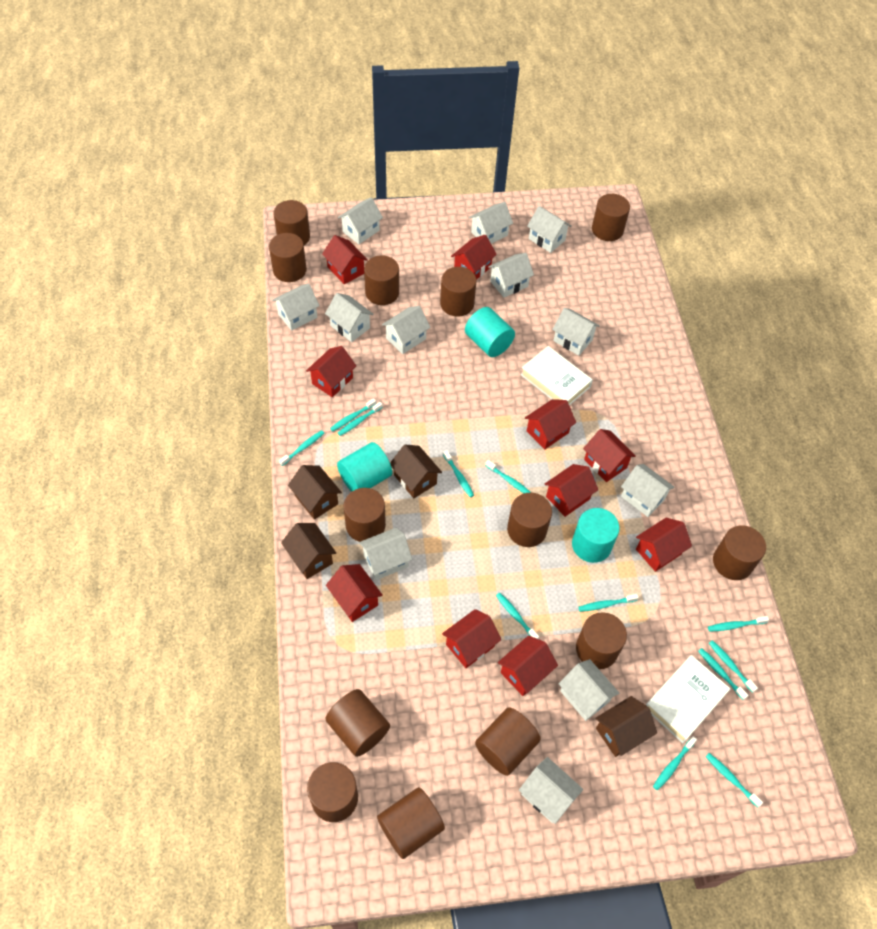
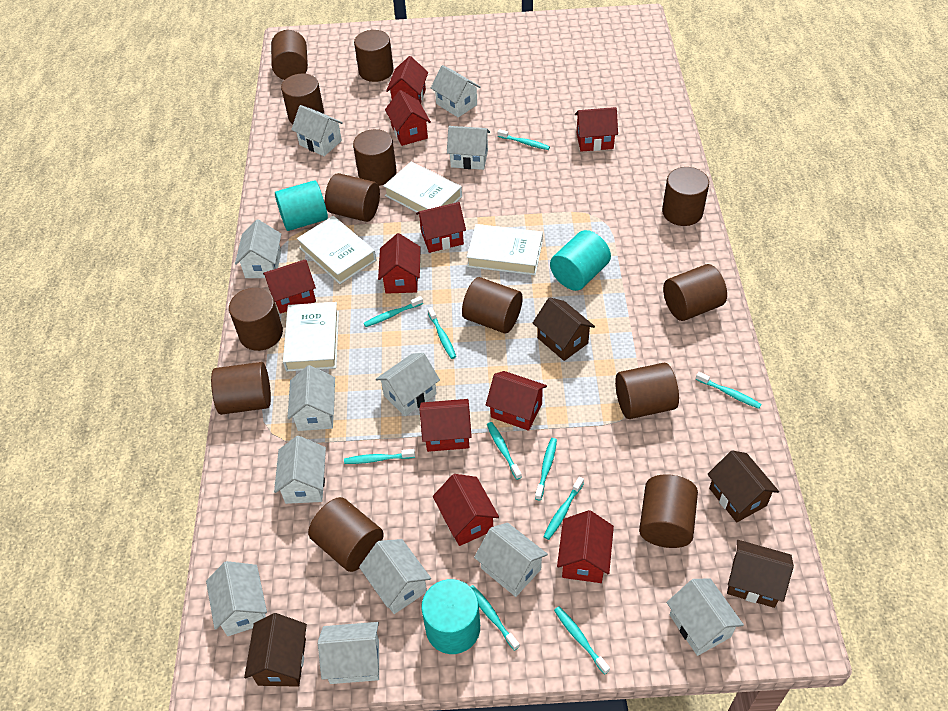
turquoise toothbrush: [279,430,324,466] [330,398,376,431] [338,402,383,436] [443,450,474,497] [485,460,531,493] [496,593,539,639] [578,594,639,612] [653,736,697,791] [698,648,749,700] [705,753,763,807] [708,616,769,632] [709,640,758,693] = 12 -> [344,449,415,464] [364,296,423,327] [428,307,456,359] [470,585,520,651] [487,422,522,480] [498,129,550,150] [535,438,557,500] [543,477,584,540] [554,607,610,675] [696,372,762,409] = 10
white book: [520,346,593,406] [646,655,731,743] = 2 -> [283,302,339,371] [297,216,376,284] [383,161,462,213] [467,224,543,275] = 4

